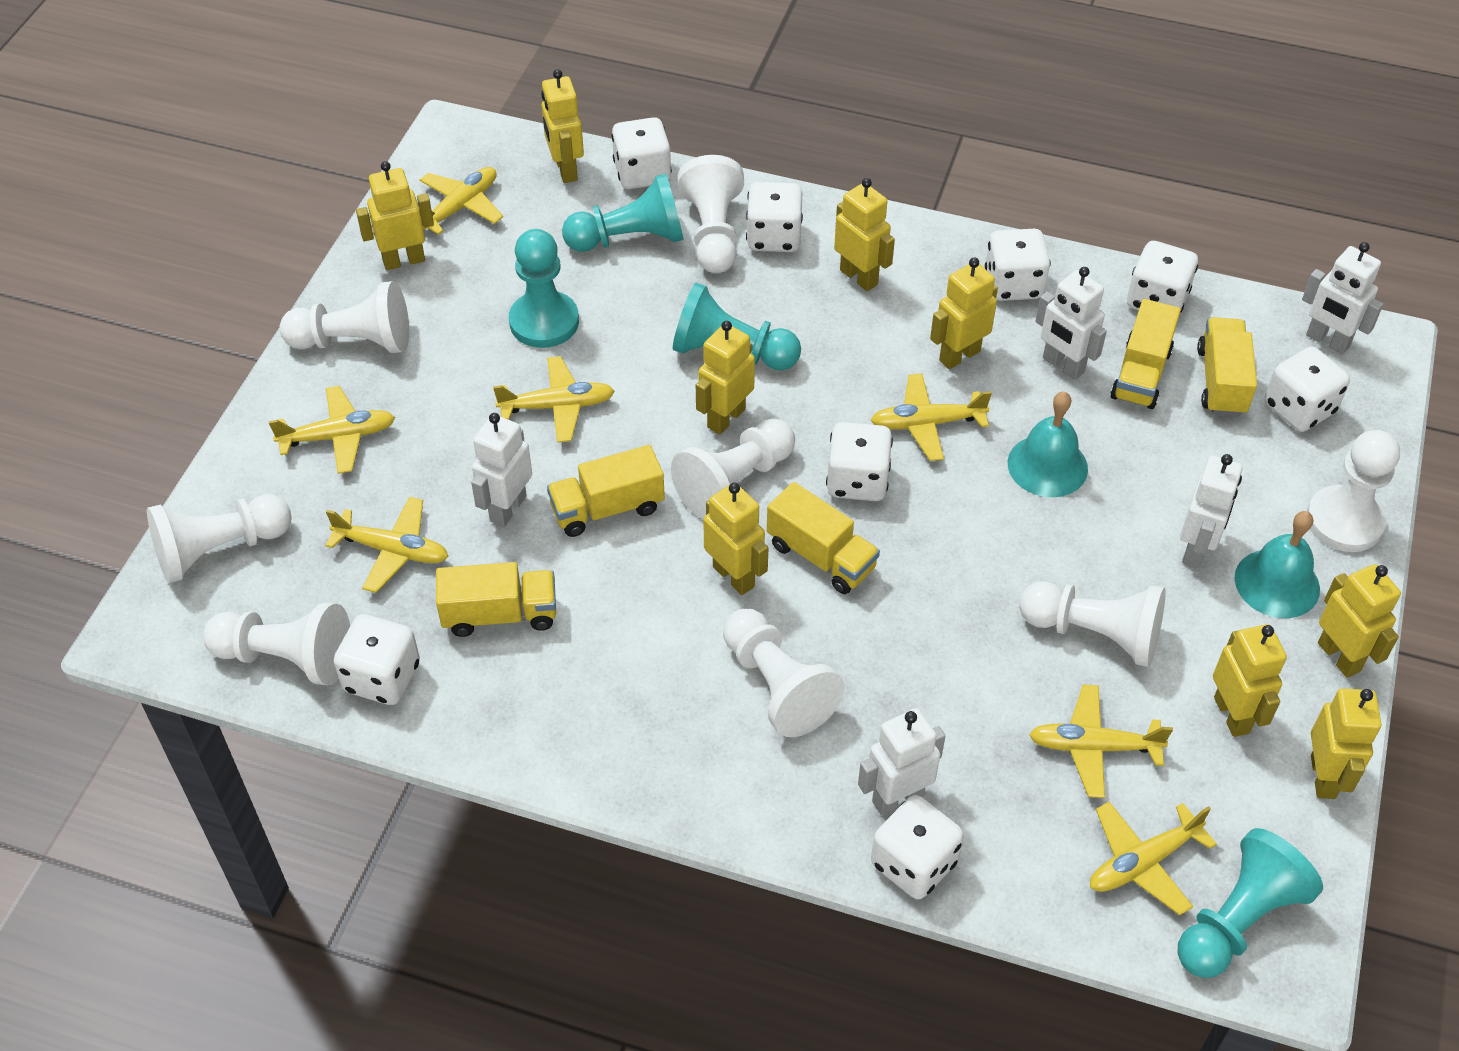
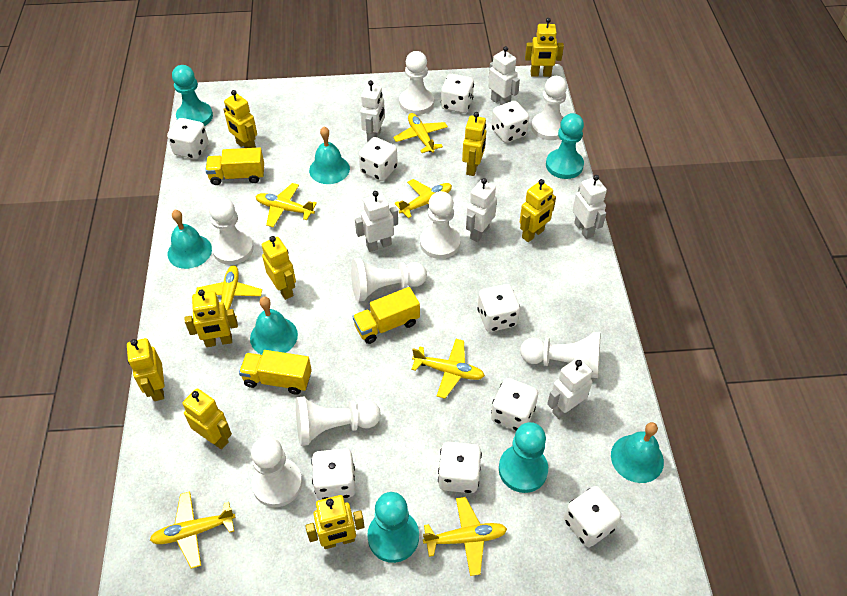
turquoise bell: [1008,391,1088,497] [1234,511,1320,618] = 2 -> [168,210,212,269] [250,297,298,355] [309,126,350,184] [611,422,664,483] = 4
white dice: [334,614,420,705] [611,117,672,189] [746,182,803,252] [826,422,893,501] [871,795,964,900] [985,229,1051,301] [1127,241,1198,313] [1265,347,1350,432] = 8 -> [167,118,208,159] [311,448,356,500] [359,137,398,181] [438,442,482,493] [441,74,474,113] [477,284,520,332] [491,101,529,143] [491,378,538,431] [564,486,621,547] = 9
white robot: [471,413,532,527] [858,708,945,815] [1035,267,1107,380] [1180,454,1243,568] [1302,242,1383,354] = 5 -> [355,191,398,252] [360,80,385,143] [466,178,497,242] [488,46,520,105] [547,358,592,419] [572,175,607,239] = 6
yellow truck: [436,562,556,637] [547,445,665,537] [767,482,880,594] [1110,299,1181,409] [1197,317,1257,416] = 5 -> [205,147,264,185] [239,350,312,395] [353,287,420,344] = 3

